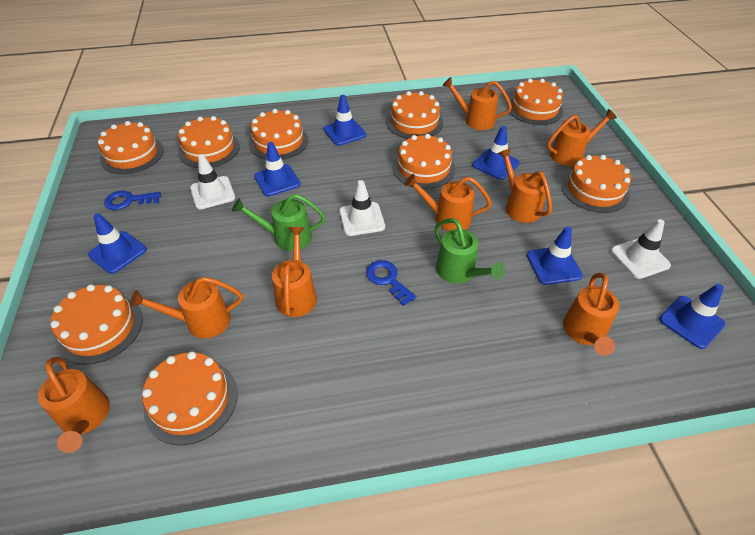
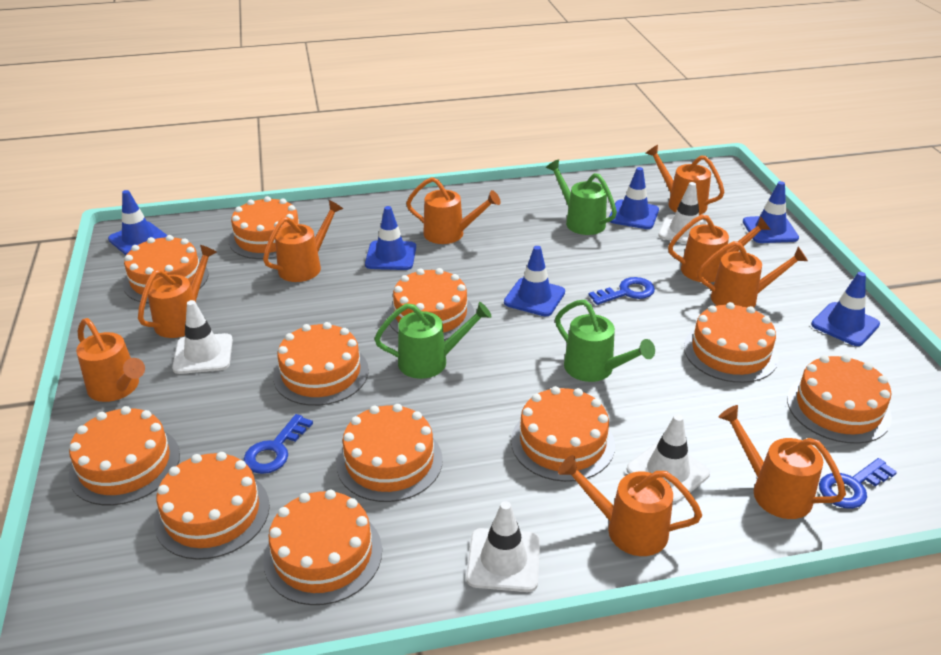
blue key: [104,191,161,210] [366,260,417,306] = 2 -> [244,414,313,474] [588,277,655,305] [819,458,897,509] = 3
green watering can: [232,194,326,251] [435,218,505,284] = 2 -> [374,302,492,379] [546,159,617,235] [555,300,655,382] = 3
orange cake: [50,284,143,365] [98,121,164,174] [142,351,238,445] [178,116,240,168] [249,109,308,160] [386,91,443,139] [393,134,455,189] [507,79,563,125] [562,155,631,213] = 9 -> [69,406,180,505] [123,235,208,304] [154,452,270,560] [228,196,301,259] [263,490,382,605] [273,322,369,406] [336,404,443,502] [387,268,474,340] [511,386,615,482] [684,302,778,383] [787,355,892,444] = 11
orange watering can: [38,357,110,453] [130,277,243,338] [272,227,317,317] [404,174,492,231] [442,77,512,130] [498,148,552,223] [547,109,617,166] [563,273,619,356] = 8 -> [76,318,145,402] [138,245,217,338] [263,200,343,282] [406,177,501,244] [558,455,702,556] [646,145,725,215] [668,214,771,282] [697,241,808,308] [718,405,846,519] = 9
white traffic cone: [190,154,235,209] [339,180,385,236] [611,219,671,279] = 3 -> [172,300,233,374] [466,501,540,592] [626,414,710,504] [659,182,708,244] = 4

